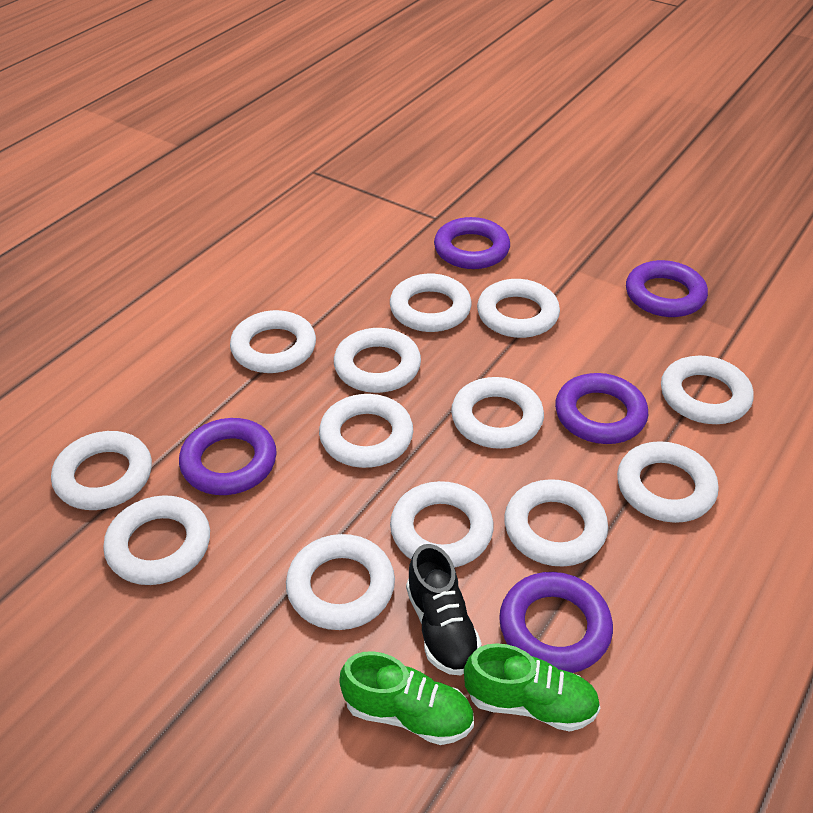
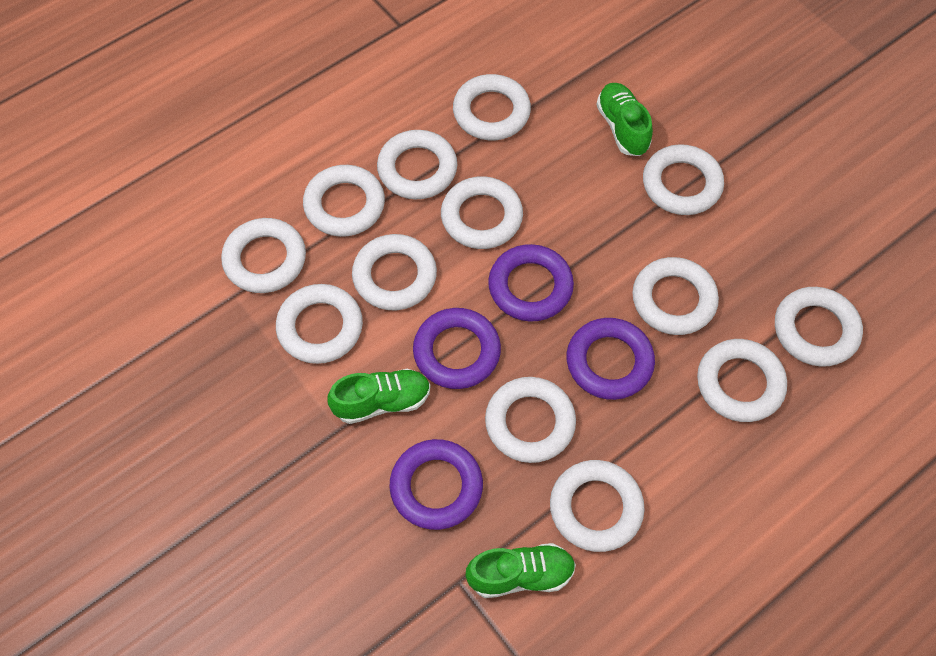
black shoe: [406,544,482,676] = 1 -> none = 0
green shoe: [339,651,474,745] [464,643,600,732] = 2 -> [328,369,431,424] [466,543,576,598] [596,83,653,156] = 3
purple ring: [179,418,277,495] [434,217,510,269] [499,572,613,673] [555,373,648,444] [626,260,708,317] = 5 -> [389,439,483,530] [413,308,501,389] [488,244,574,322] [567,318,655,400] = 4

